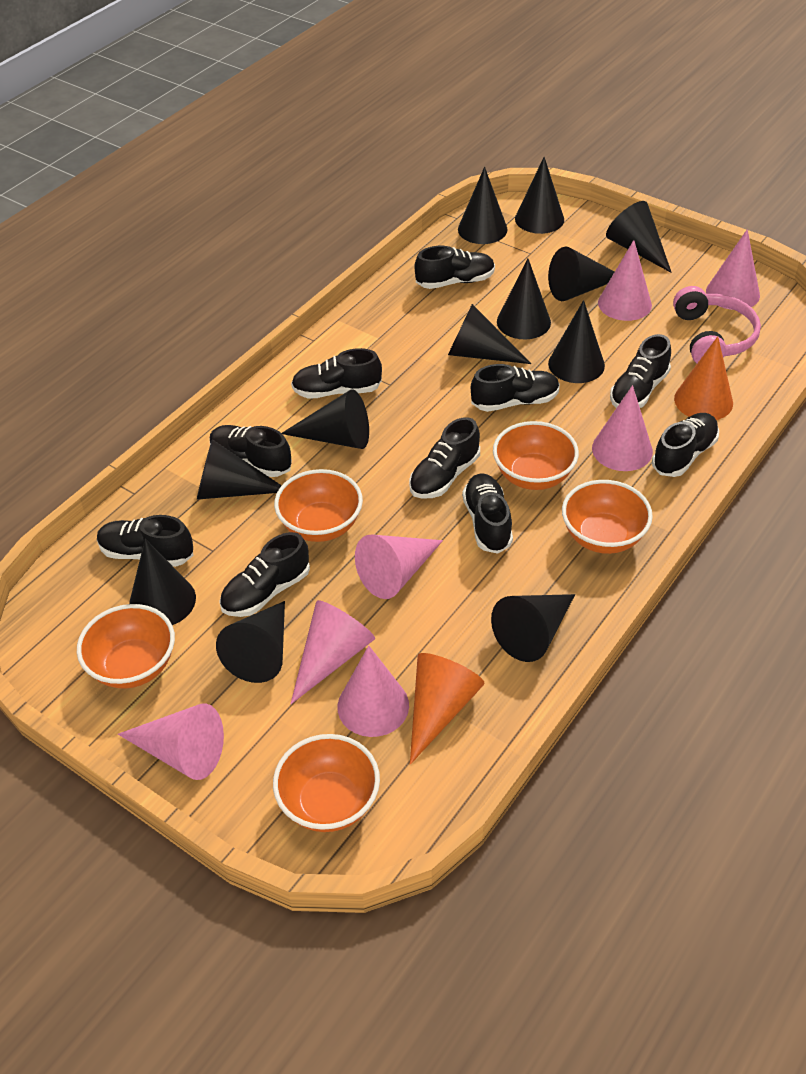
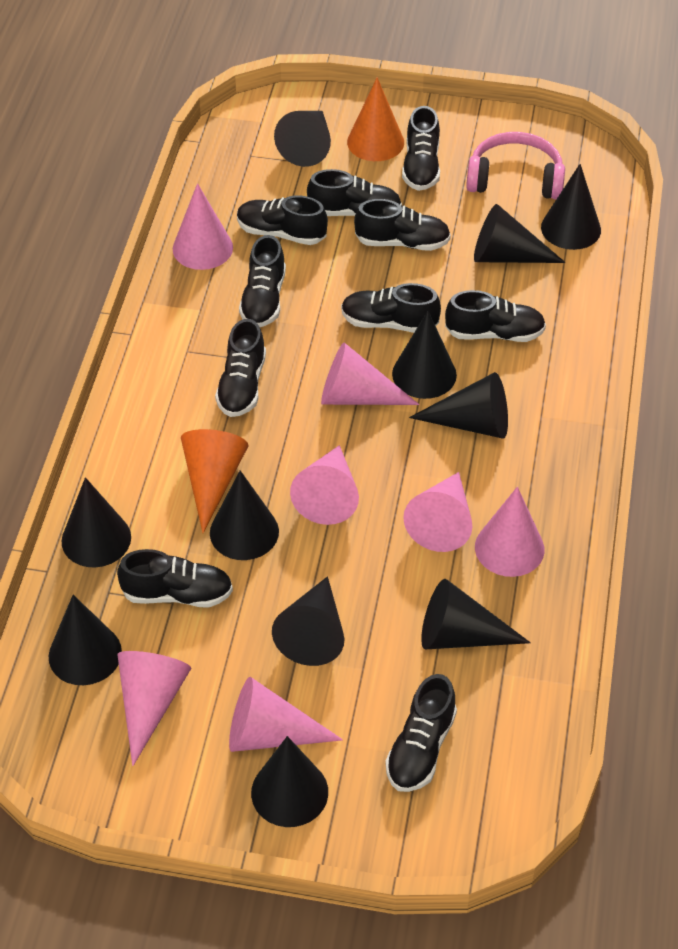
black cone: [129,539,196,625] [197,439,282,500] [216,601,285,683] [282,389,369,449] [448,304,531,364] [458,167,508,244] [491,594,575,662] [497,259,551,339] [515,157,564,234] [548,246,614,301] [548,300,605,383] [606,201,672,273] = 12 -> [49,595,122,685] [62,477,131,567] [210,471,279,560] [251,736,328,827] [272,576,344,666] [274,111,331,167] [392,311,457,399] [409,372,508,439] [421,579,531,649] [474,204,566,263] [541,164,601,250] = 11
orange bowl: [77,604,175,689] [273,734,380,832] [274,469,363,542] [493,421,579,490] [562,480,653,554] = 5 -> none = 0

